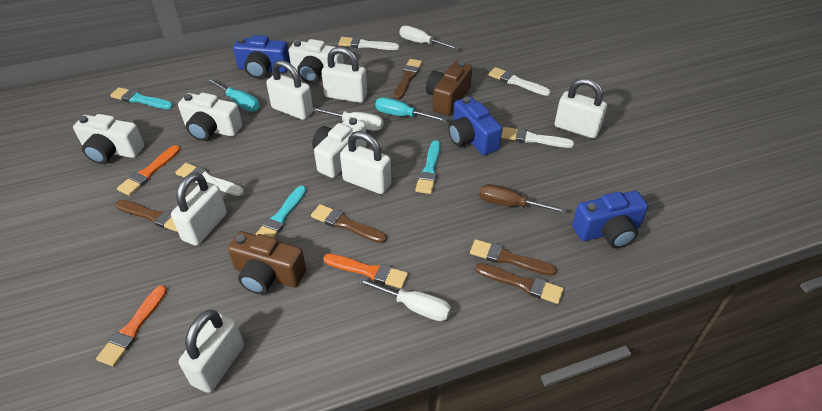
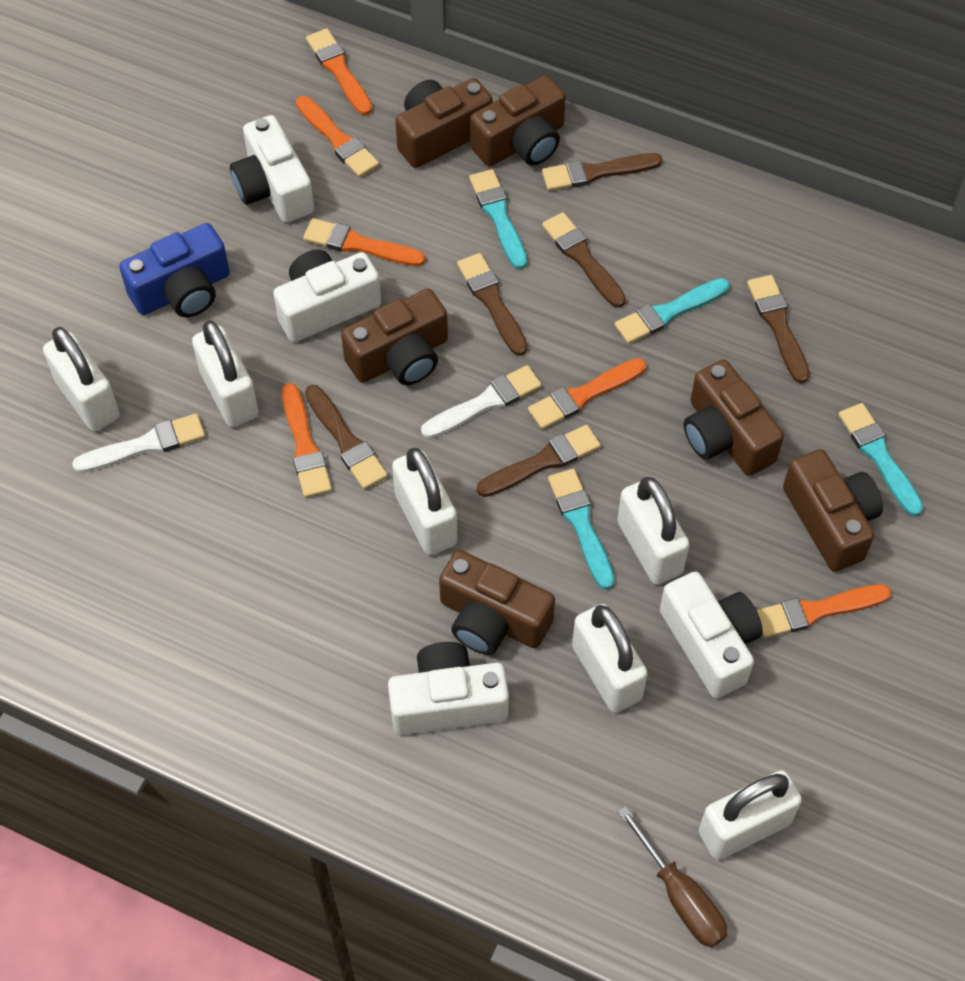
blue camera: [233,35,290,78] [448,96,502,155] [572,191,648,248] = 3 -> [119,223,230,317] = 1
brown brush: [115,200,178,232] [311,204,387,243] [394,59,422,100] [470,239,557,276] [475,263,564,304] = 5 -> [305,385,388,489] [457,253,528,356] [476,425,601,497] [542,153,662,191] [542,212,626,308] [747,275,810,383] = 6
brown camera: [228,231,306,294] [426,61,472,116] = 2 -> [341,289,448,385] [395,78,493,168] [439,550,555,655] [470,75,566,166] [684,359,784,476] [783,449,883,572] = 6
orange brush: [96,285,167,367] [117,145,180,196] [324,254,408,289] = 3 -> [282,383,332,498] [296,96,379,177] [303,218,426,266] [306,28,372,115] [528,358,646,429] [757,584,891,638] = 6
turquoise brush: [110,87,173,109] [255,186,307,238] [415,140,441,194] = 3 -> [469,169,527,269] [548,468,615,590] [614,278,730,344] [838,403,923,516] = 4
turquoise screwdriver: [207,78,260,112] [375,97,447,122] = 2 -> none = 0
white brush: [175,163,244,196] [338,37,400,50] [489,67,551,96] [501,127,575,148] = 4 -> [72,413,205,473] [421,365,542,438] = 2
white screwdriver: [312,107,384,131] [357,278,451,321] [399,26,459,50] = 3 -> none = 0

